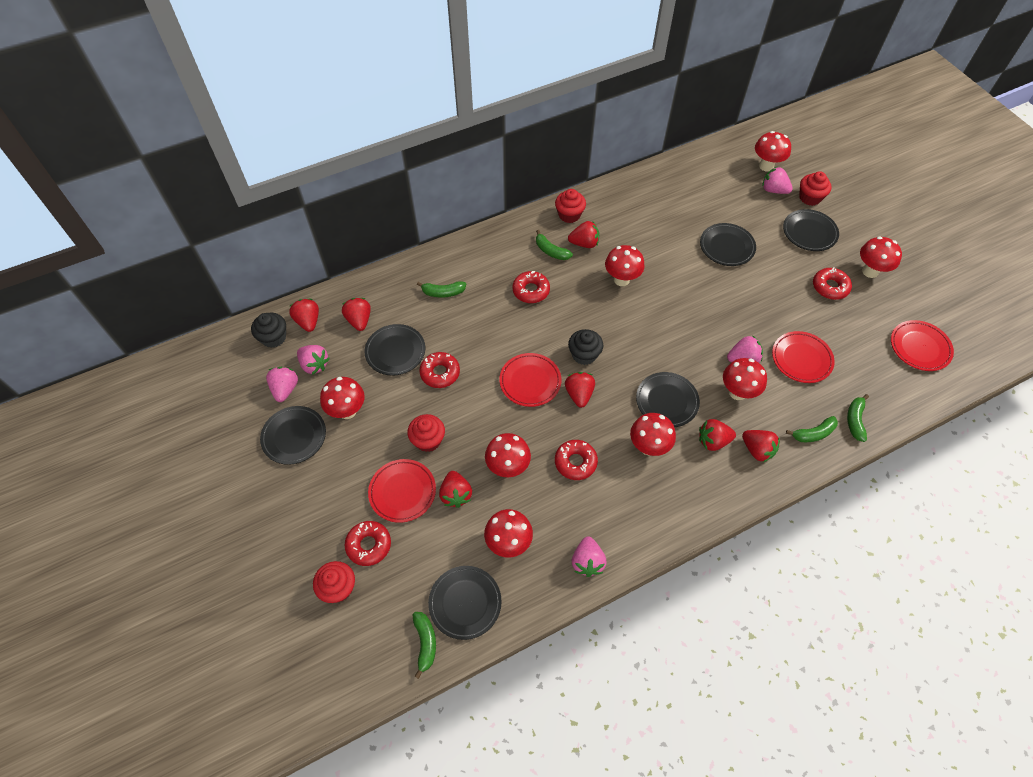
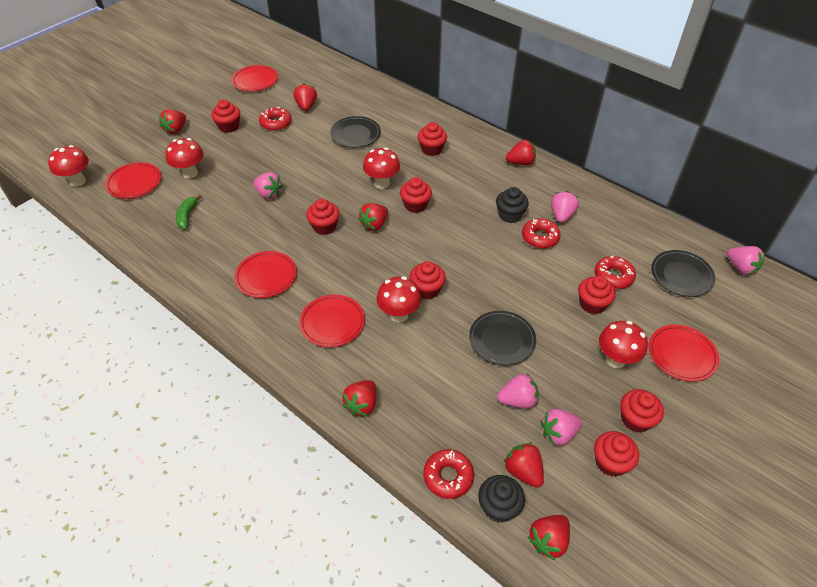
black plate: [260,406,326,465] [364,324,425,376] [428,566,502,640] [636,372,700,427] [700,223,756,266] [783,209,839,251] = 6 -> [330,116,381,148] [469,311,536,366] [651,250,715,297] = 3
green banana: [413,612,436,679] [417,281,466,297] [536,230,573,260] [786,416,838,442] [847,394,869,442] = 5 -> [176,195,202,230] = 1
red cupcake: [313,561,355,603] [407,414,445,452] [555,189,586,223] [799,171,832,206] = 4 -> [211,99,240,133] [306,199,340,235] [400,177,432,213] [410,261,446,299] [418,122,447,156] [578,276,616,314] [594,431,639,477] [620,389,664,433] = 8
red donut: [345,521,391,566] [419,352,460,388] [512,271,550,303] [555,440,598,480] [813,267,852,300] = 5 -> [259,107,292,131] [423,449,474,499] [522,218,561,249] [594,255,636,289] = 4
red mushroom: [320,377,365,419] [484,509,533,557] [485,433,531,477] [605,245,645,286] [630,413,676,456] [723,358,767,400] [755,131,791,172] [860,236,902,278] = 8 -> [48,145,89,187] [165,138,204,179] [363,148,400,189] [377,276,421,323] [599,321,648,368] = 5
red plate: [368,459,436,523] [499,353,562,407] [772,331,835,383] [891,320,954,371] = 4 -> [105,162,161,199] [232,65,278,92] [234,251,297,298] [299,295,365,347] [649,325,719,381] = 5

